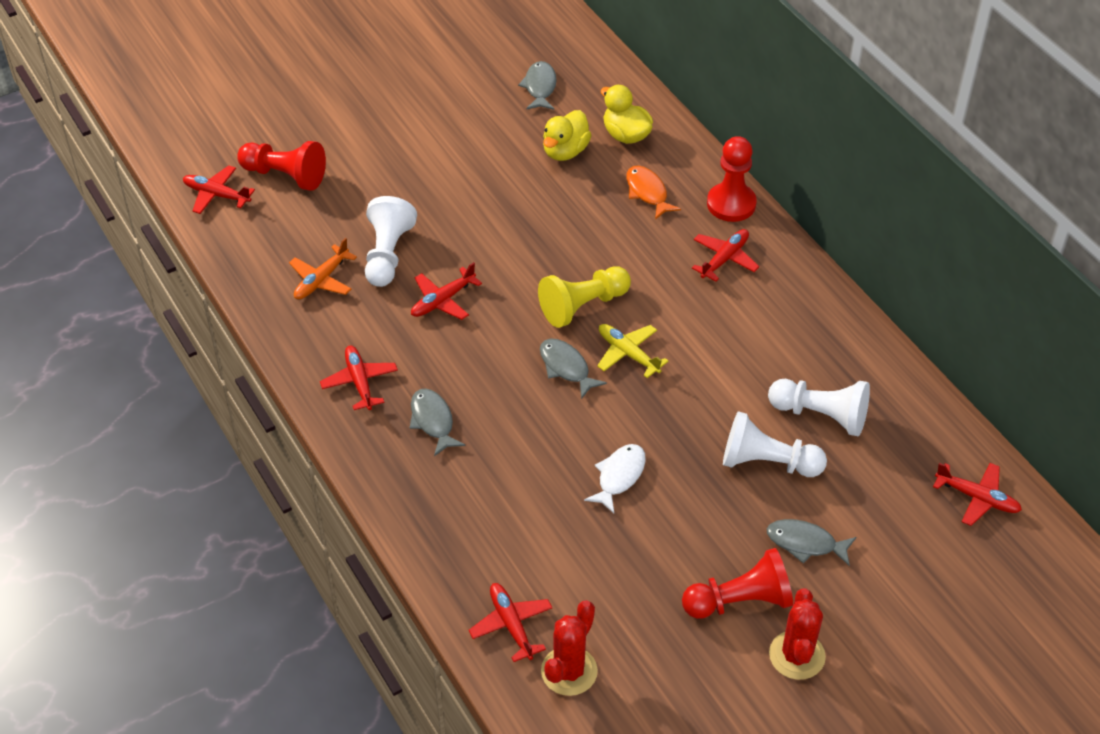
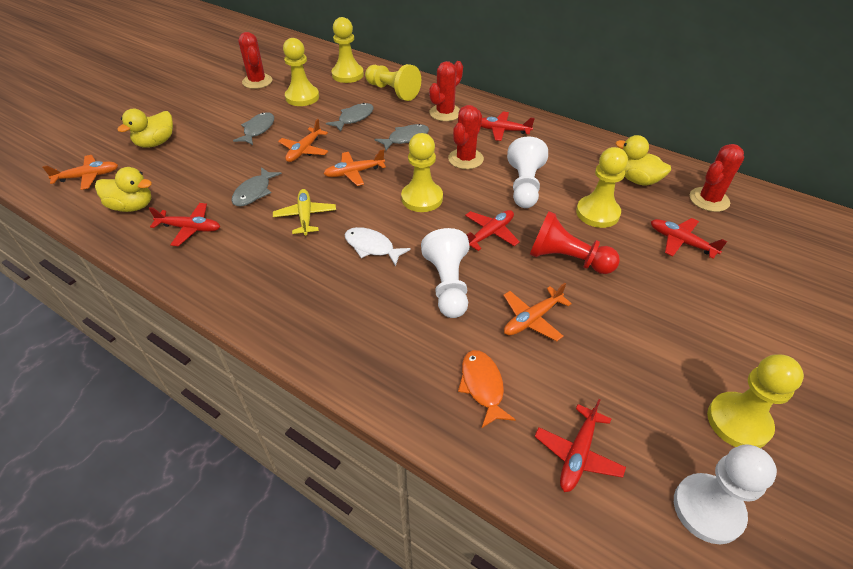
orange plane: [289,238,357,299] = 1 -> [42,155,118,190] [278,119,328,162] [323,149,386,186] [503,283,572,341] = 4
red cactus: [541,600,598,696] [769,588,826,680] = 2 -> [238,32,272,89] [429,61,463,121] [448,105,484,169] [690,144,744,212] = 4
red pawn: [237,141,326,191] [682,548,793,619] [707,136,757,222] = 3 -> [530,211,620,274] = 1
red plane: [183,165,255,214] [320,345,398,410] [411,262,482,320] [469,583,553,662] [692,229,759,282] [933,463,1022,526] = 6 -> [149,203,220,246] [465,210,520,251] [481,112,535,141] [534,399,626,492] [651,218,727,259] = 5
yellow duck: [543,110,591,161] [601,85,653,144] = 2 -> [95,167,152,212] [117,109,173,147] [615,135,671,186] = 3
yellow pawn: [538,266,631,328] = 1 -> [283,38,319,106] [332,17,364,83] [365,64,421,101] [401,133,443,212] [576,147,628,228] [707,354,804,448] = 6

